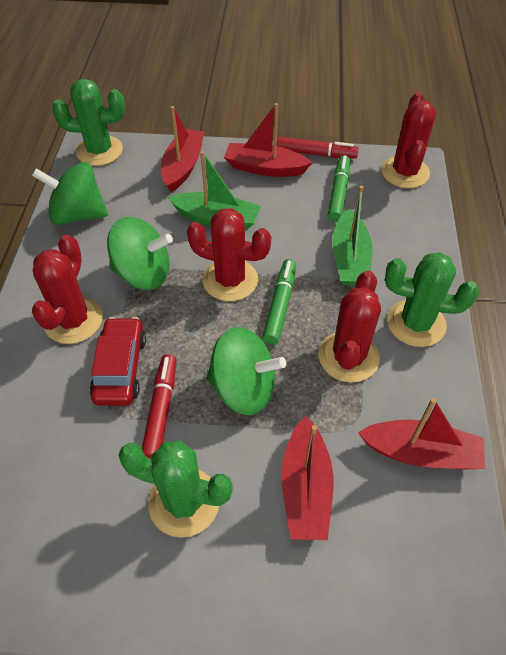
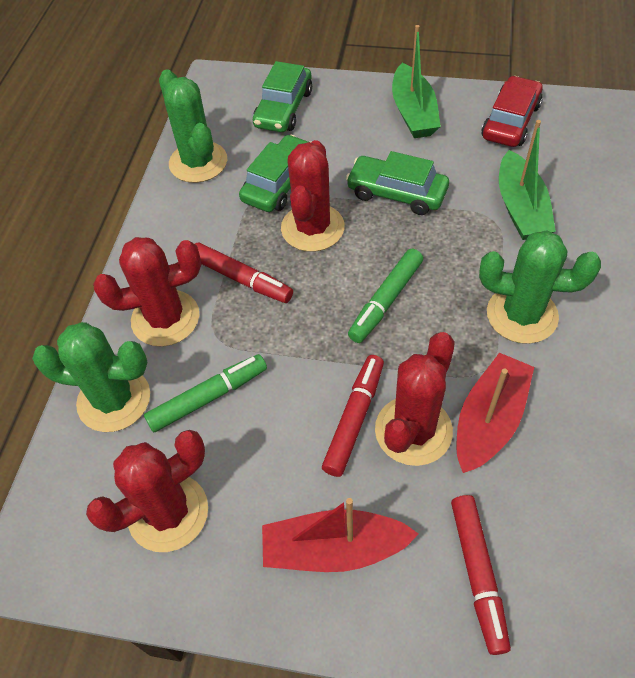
green car: none = 0 -> [239,135,311,212] [253,61,312,132] [346,151,449,215] = 3
green spinning top: [32,162,108,225] [107,217,173,290] [206,327,286,415] = 3 -> none = 0
red boat: [161,106,204,192] [224,103,313,177] [281,416,333,540] [358,398,485,469] = 4 -> [262,498,419,572] [456,353,534,473] = 2
red marker: [142,354,176,459] [277,137,359,159] = 2 -> [195,242,293,303] [322,355,384,477] [451,495,511,655] = 3

